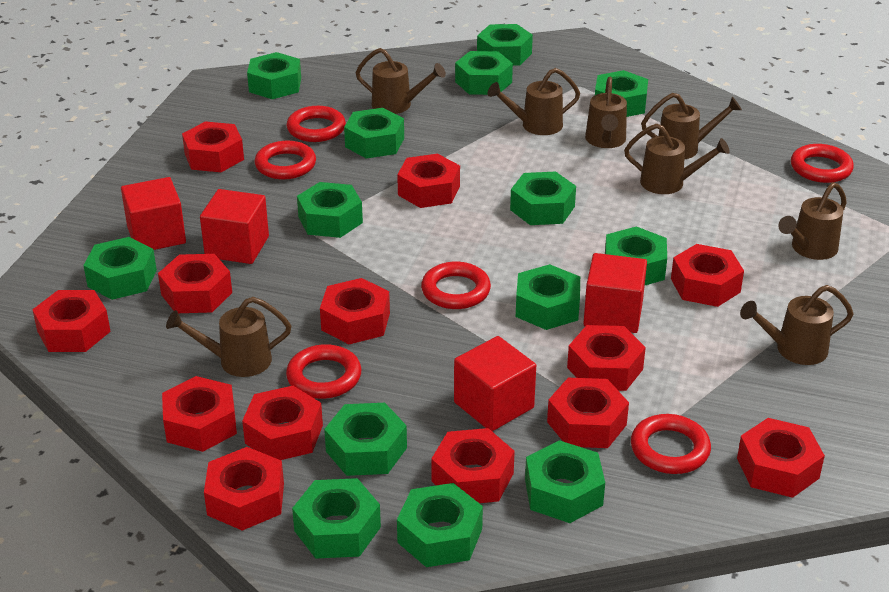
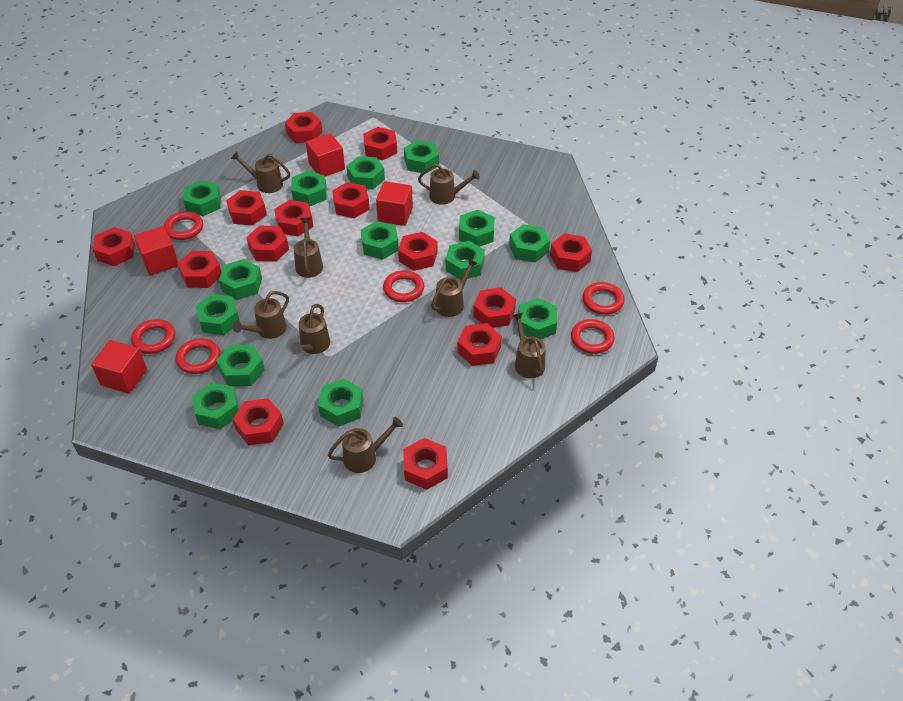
red nut: [32,290,111,352] [158,254,232,313] [162,376,237,452] [182,121,244,172] [204,447,284,531] [242,386,323,460] [320,278,390,344] [397,154,460,208] [431,428,515,503] [547,378,629,448] [567,325,646,391] [671,244,744,307] [737,418,825,498] = 13 -> [93,227,135,266] [177,251,221,288] [226,190,267,226] [233,398,284,445] [246,226,289,262] [274,200,314,236] [285,112,322,143] [332,182,370,218] [363,127,397,160] [398,232,438,271] [403,438,448,490] [457,323,502,366] [473,287,516,328] [550,233,592,272] = 14

